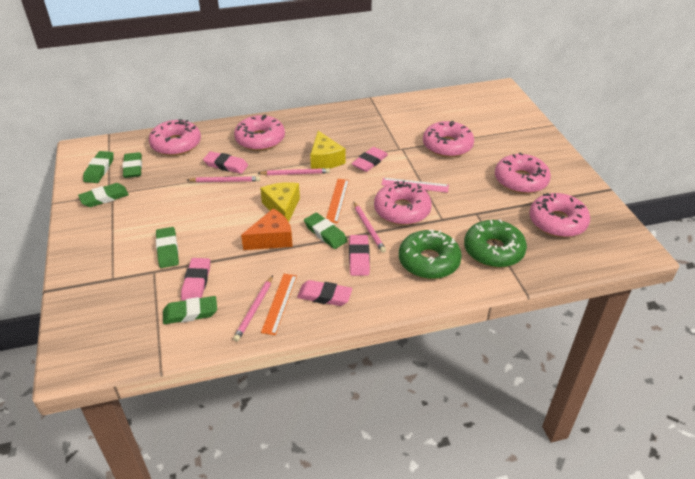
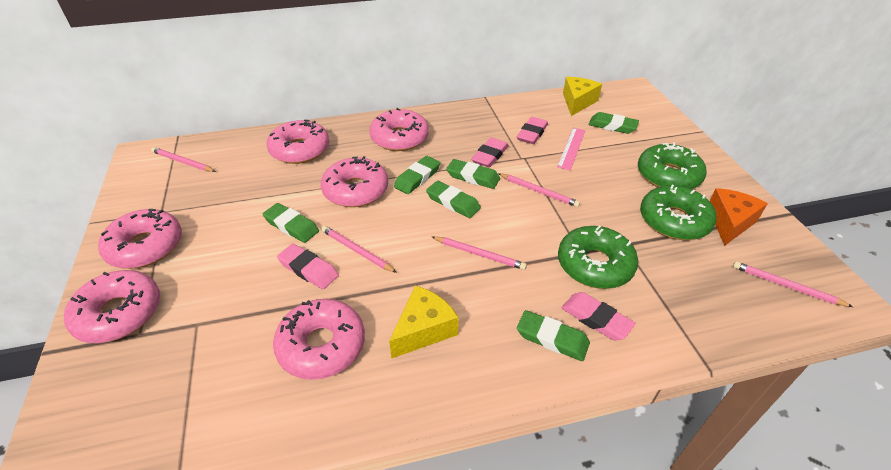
green donut: [399,230,462,279] [464,219,527,268] = 2 -> [558,226,638,289] [638,143,707,189] [640,185,717,240] = 3
orange ruler: [261,274,297,335] [326,179,349,223] = 2 -> none = 0
pink eraser: [181,258,210,301] [203,151,248,174] [297,280,352,306] [349,235,370,276] [351,147,388,172] = 5 -> [277,244,339,289] [471,138,509,167] [517,117,548,144] [562,292,636,340] = 4
pink pencil: [187,176,260,182] [233,275,273,342] [257,168,330,175] [353,202,386,253] = 4 -> [151,147,216,172] [321,226,397,273] [431,236,527,270] [498,173,580,207] [733,261,853,307] = 5

